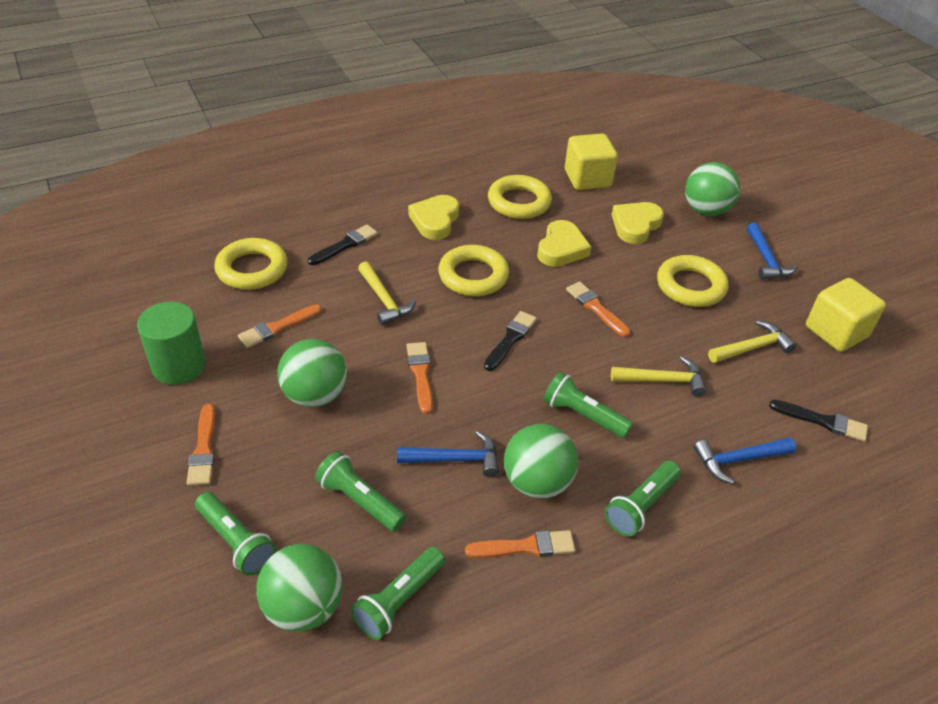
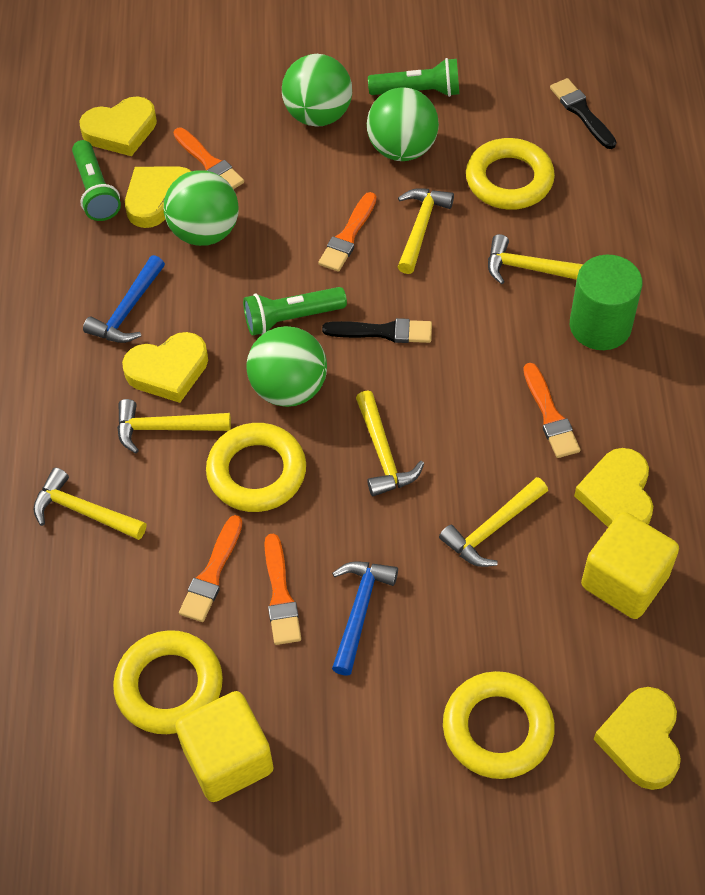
black brush: [308,225,378,265] [484,311,537,371] [769,400,868,441] = 3 -> [322,318,432,343] [550,78,616,149] = 2
blue hammer: [397,431,499,477] [694,438,796,484] [747,223,798,280] = 3 -> [83,255,165,343] [332,561,398,676] = 2
green flashlight: [195,492,276,576] [315,451,406,532] [351,547,445,640] [543,372,633,438] [605,461,681,536] = 5 -> [72,140,121,221] [243,287,347,336] [368,58,459,97] = 3
yellow hammer: [358,262,416,325] [611,356,706,397] [708,320,796,363] = 3 -> [33,467,146,540] [117,399,231,453] [356,391,424,496] [398,188,454,274] [439,477,548,567] [488,234,583,285] = 6
yellow heart: [408,195,459,240] [537,220,591,267] [612,202,664,244] = 3 -> [79,96,157,156] [122,332,208,403] [125,166,191,228] [574,448,653,527] [593,687,681,790] = 5

